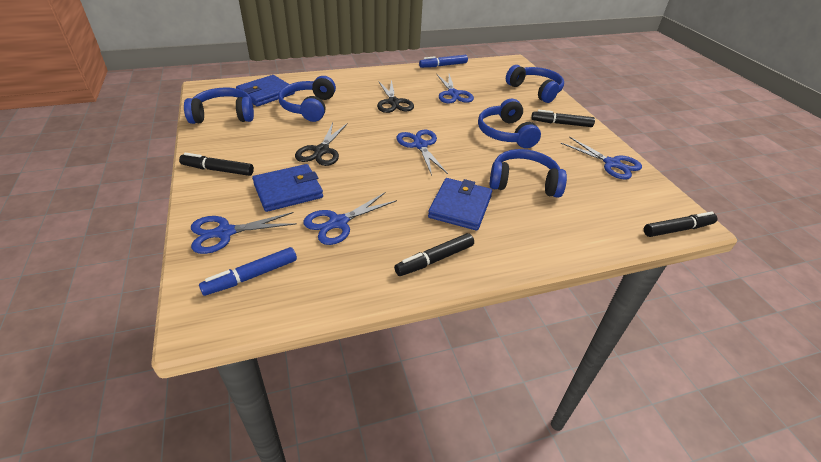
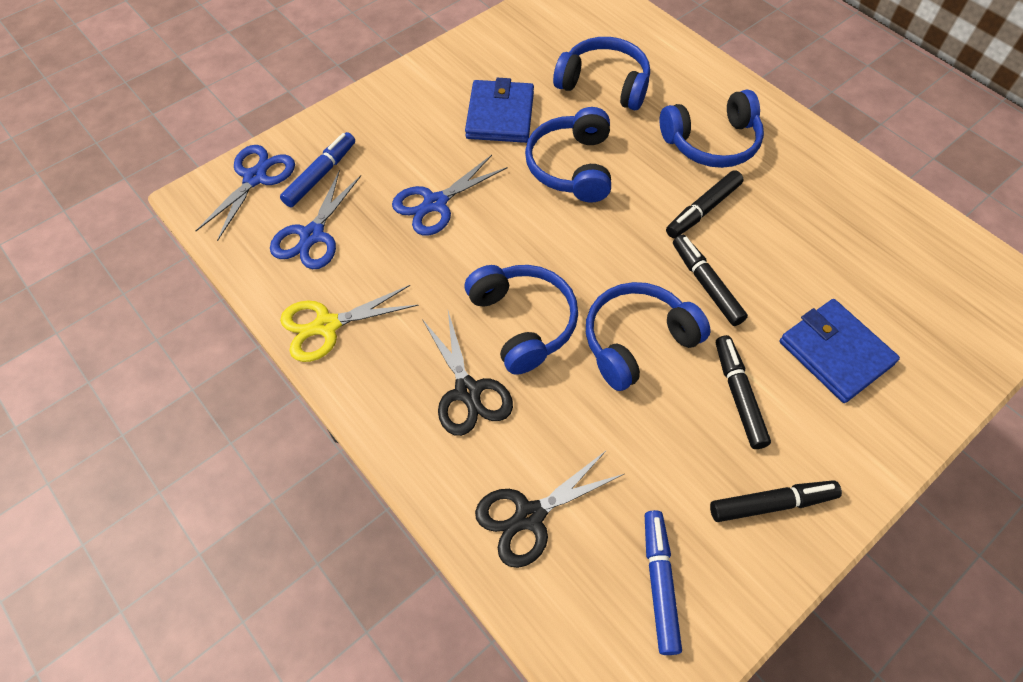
blue scissors: [191,212,297,254] [303,192,397,245] [396,130,448,176] [437,74,474,103] [561,136,642,180] = 5 -> [195,145,295,241] [270,170,361,269] [392,155,507,236] = 3
blue wallet: [236,75,295,106] [252,164,323,212] [428,178,492,231] = 3 -> [465,78,534,143] [780,299,900,403] = 2
yellow scissors: none = 0 -> [280,285,419,362] = 1

